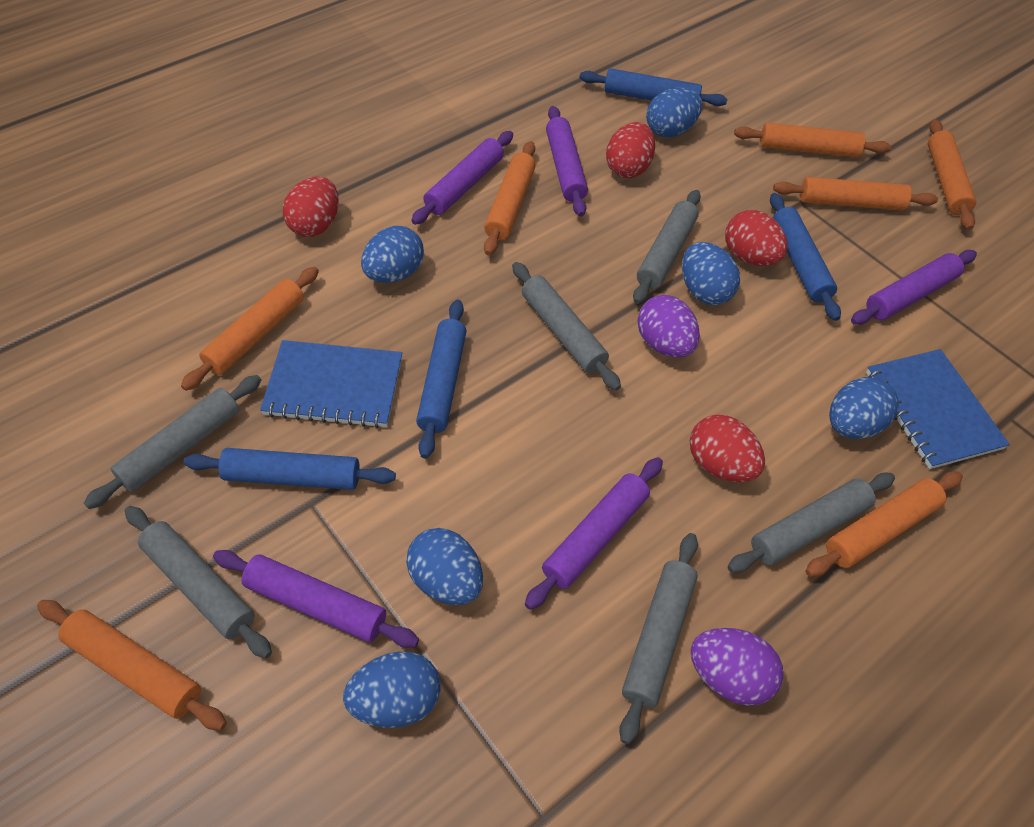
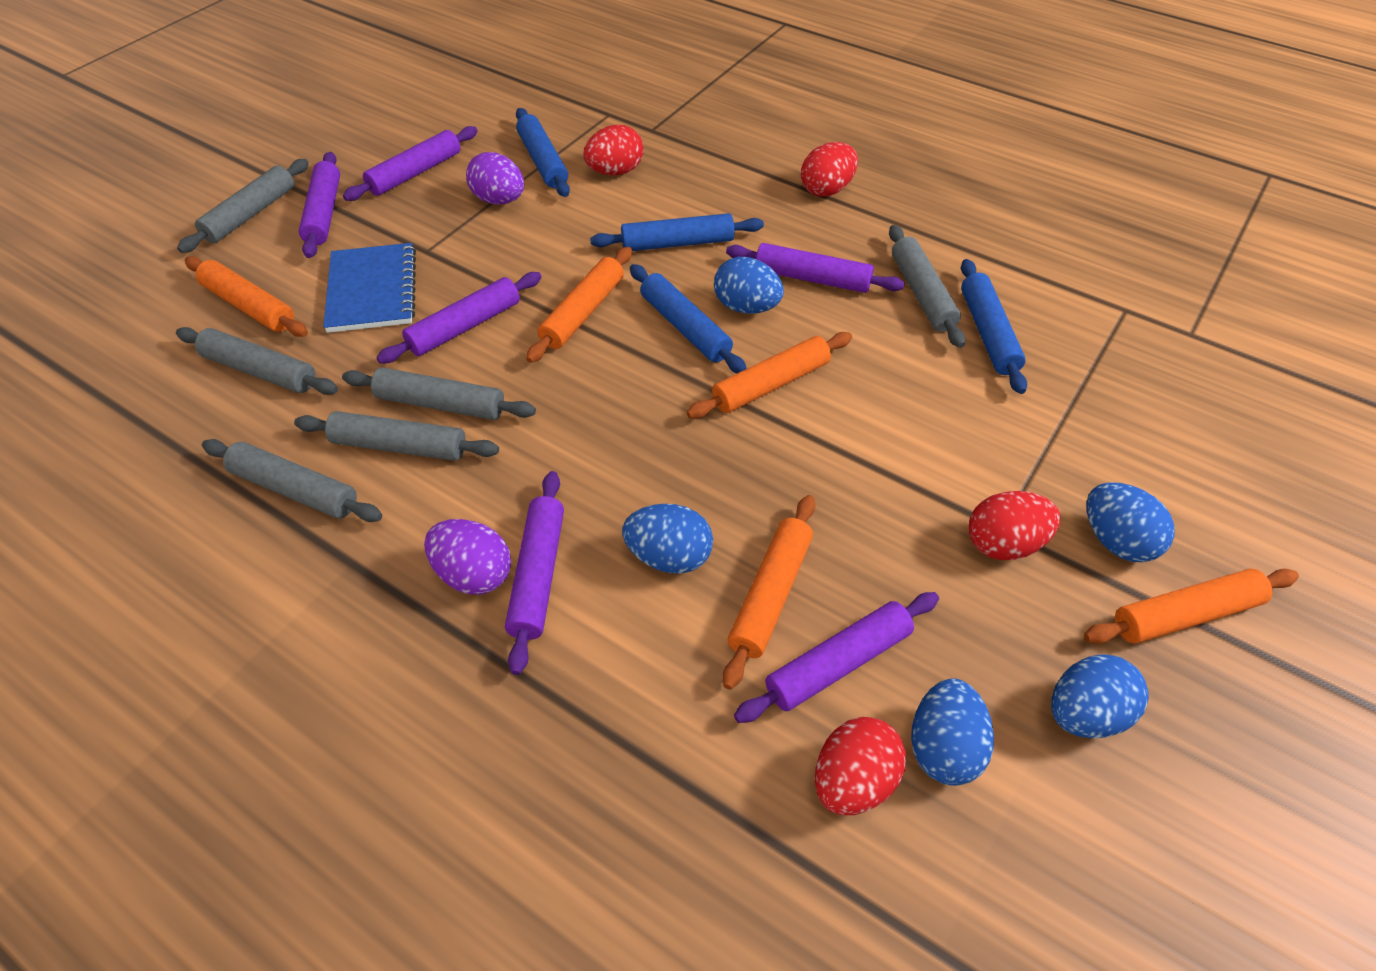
blue egg: [343,651,440,728] [361,226,424,283] [406,528,483,605] [646,88,703,137] [682,242,740,305] [829,377,899,439] = 6 -> [622,504,713,573] [714,257,784,314] [911,678,994,786] [1051,655,1149,738] [1086,482,1175,562] = 5
blue notebook: [260,340,402,428] [866,349,1010,469] = 2 -> [323,243,416,333] = 1
orange rolling pin: [37,600,227,730] [181,267,319,391] [484,141,536,255] [734,123,891,157] [773,177,938,210] [805,471,963,577] [928,119,976,230] = 7 -> [185,256,308,337] [526,247,632,363] [687,332,852,419] [723,495,815,689] [1084,569,1299,644] = 5
purple rolling pin: [213,550,419,648] [411,131,513,225] [525,457,663,610] [546,106,588,217] [851,250,977,325] = 5 -> [299,152,340,258] [343,126,478,201] [376,272,542,364] [505,471,564,675] [726,243,905,293] [734,592,939,723] = 6

